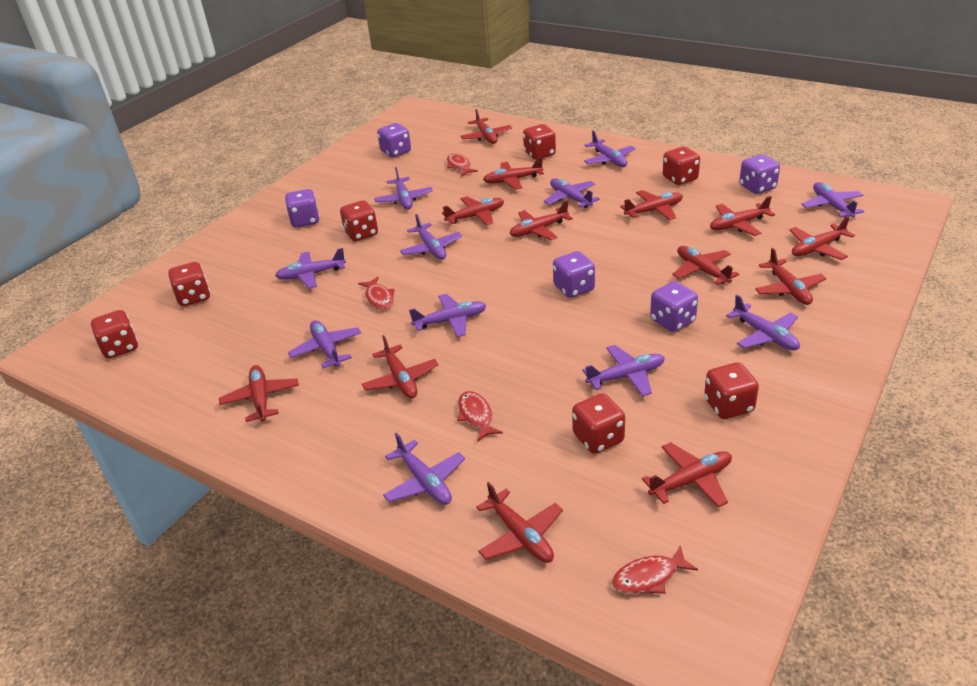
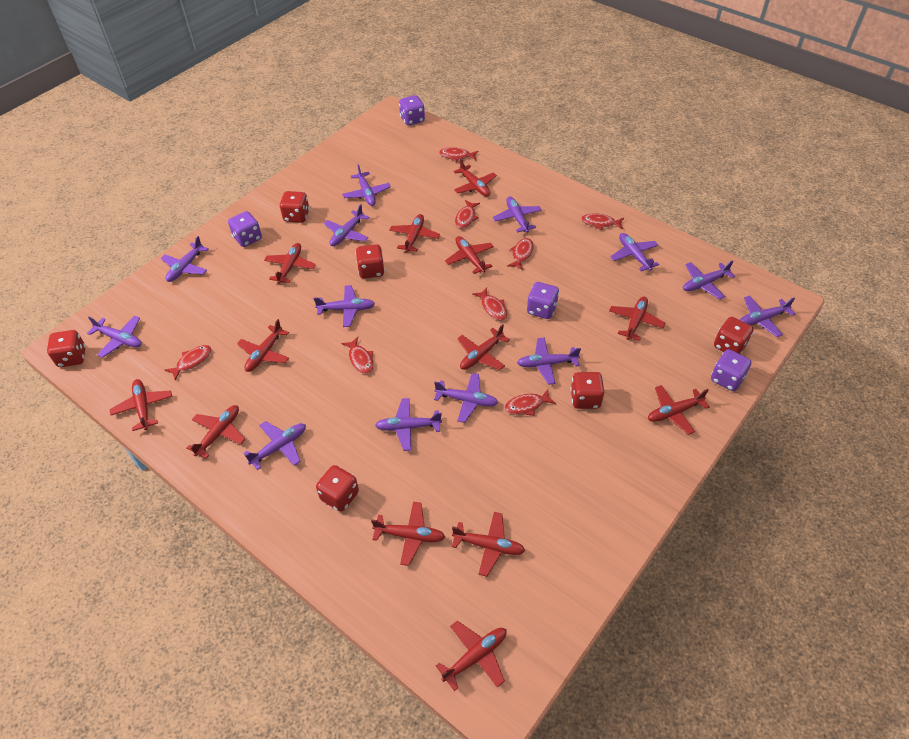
purple dice: [285,189,320,227] [377,123,411,157] [553,251,595,298] [650,281,698,332] [739,154,780,194] = 5 -> [228,211,262,247] [399,95,425,126] [527,282,559,319] [711,349,751,391] = 4
purple plane: [275,248,346,289] [288,320,361,368] [374,167,433,209] [383,432,465,505] [400,214,462,260] [409,294,487,337] [544,178,600,208] [582,345,665,396] [584,131,636,167] [726,295,800,351] [801,182,864,218] = 11 -> [87,315,142,358] [160,236,209,282] [244,421,306,470] [314,285,375,327] [324,204,369,246] [342,164,391,206] [375,398,442,451] [434,373,498,423] [493,196,542,233] [517,338,581,385] [610,233,659,271] [683,260,735,299] [740,296,796,337] = 13
red dice: [91,310,138,359] [168,262,210,306] [340,200,378,241] [523,124,556,160] [572,393,625,454] [663,146,700,185] [704,362,759,419] = 7 -> [47,330,86,367] [280,191,310,223] [316,465,359,512] [356,244,385,279] [570,372,604,409] [714,317,753,354] = 6
red fish: [358,277,395,310] [447,153,478,176] [457,391,503,442] [612,545,698,594] = 4 -> [165,345,211,380] [341,337,374,374] [439,147,478,162] [455,200,480,228] [472,288,507,321] [504,389,556,416] [507,238,534,270] [581,213,624,230] = 8

